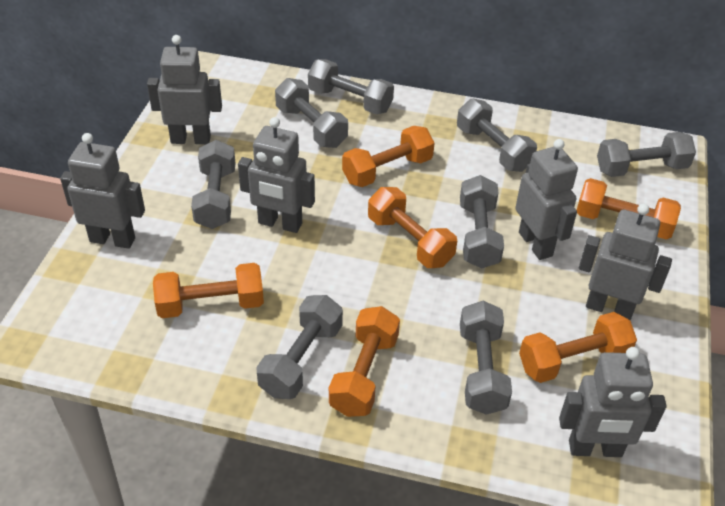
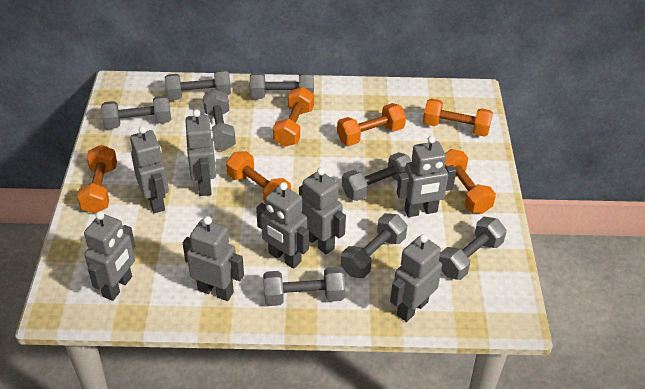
grey robot: [60,133,145,249] [147,35,222,144] [238,117,315,233] [515,139,578,260] [559,347,667,457] [579,204,672,320] = 6 -> [84,211,135,301] [130,126,169,213] [183,216,244,301] [185,109,216,196] [256,182,309,269] [299,168,346,254] [390,234,442,322] [397,136,456,217] = 8

